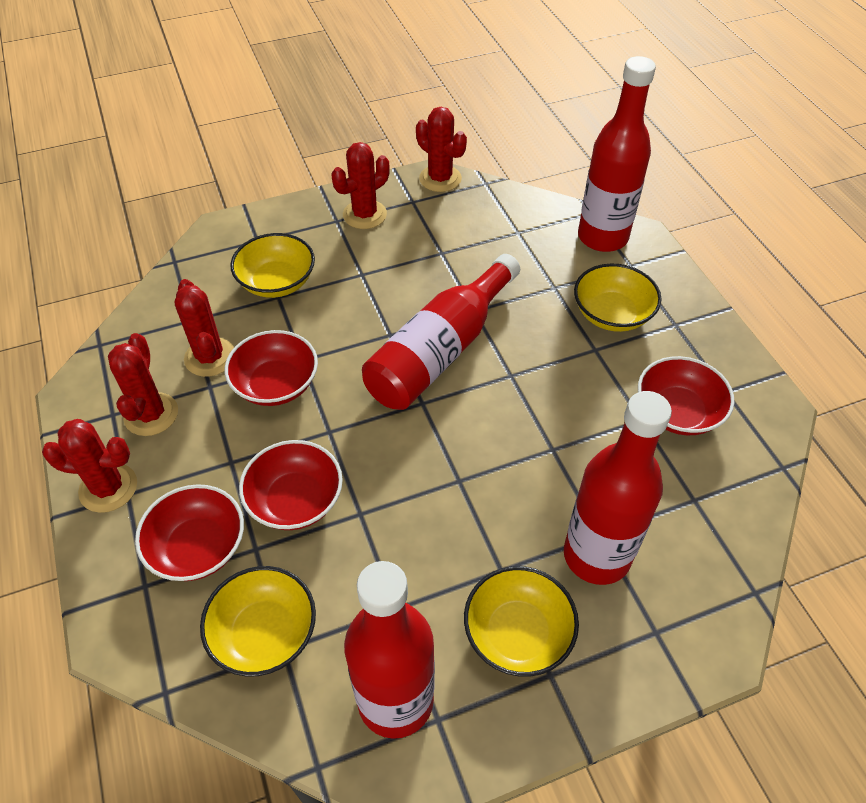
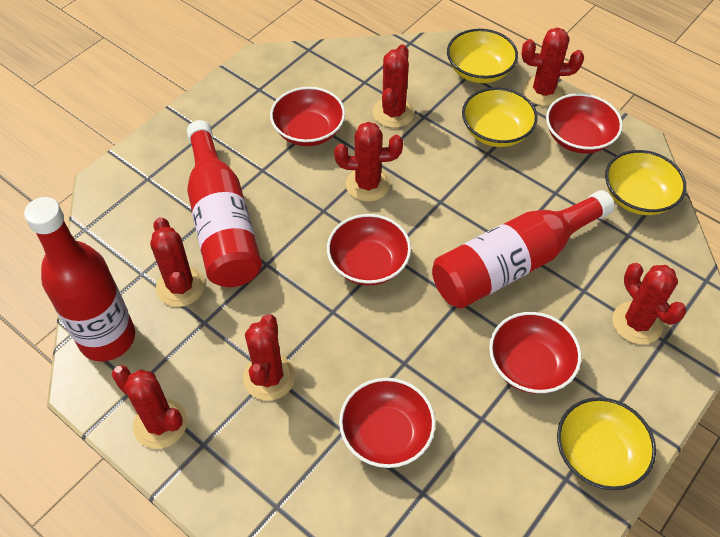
red bottle: [344,561,435,739] [362,254,520,410] [564,391,672,585] [578,56,656,252] = 4 -> [24,197,135,361] [187,120,262,287] [432,190,614,309] = 3
red bowl: [135,484,244,581] [225,330,318,406] [239,440,343,530] [638,356,735,435] = 4 -> [270,87,345,146] [327,214,411,286] [339,378,436,468] [489,312,582,394] [546,93,623,154] = 5
red cactus: [42,419,137,513] [108,333,178,436] [175,279,234,377] [332,142,390,229] [416,107,467,192] = 5 -> [112,365,187,449] [150,217,205,307] [243,314,295,401] [334,122,403,202] [373,44,415,128] [522,27,584,106] [613,263,687,345] = 7

